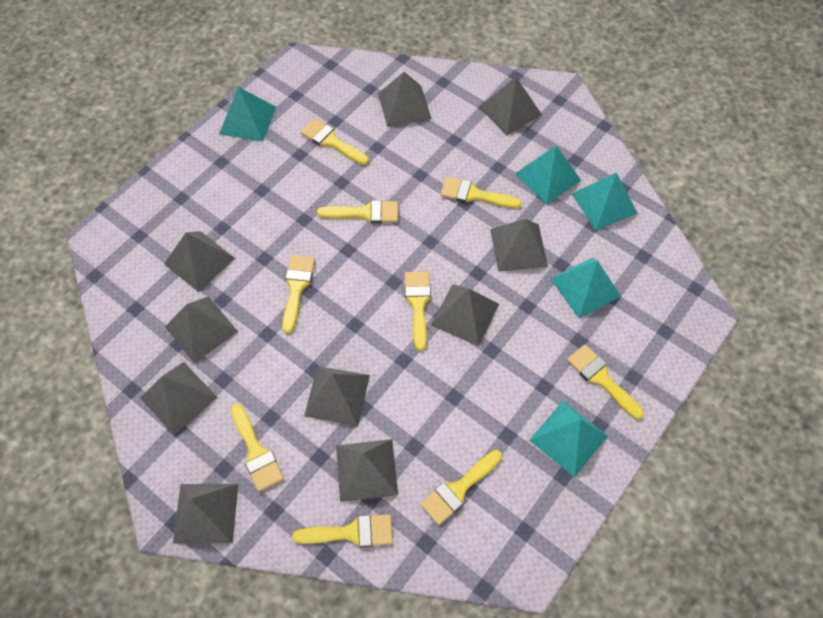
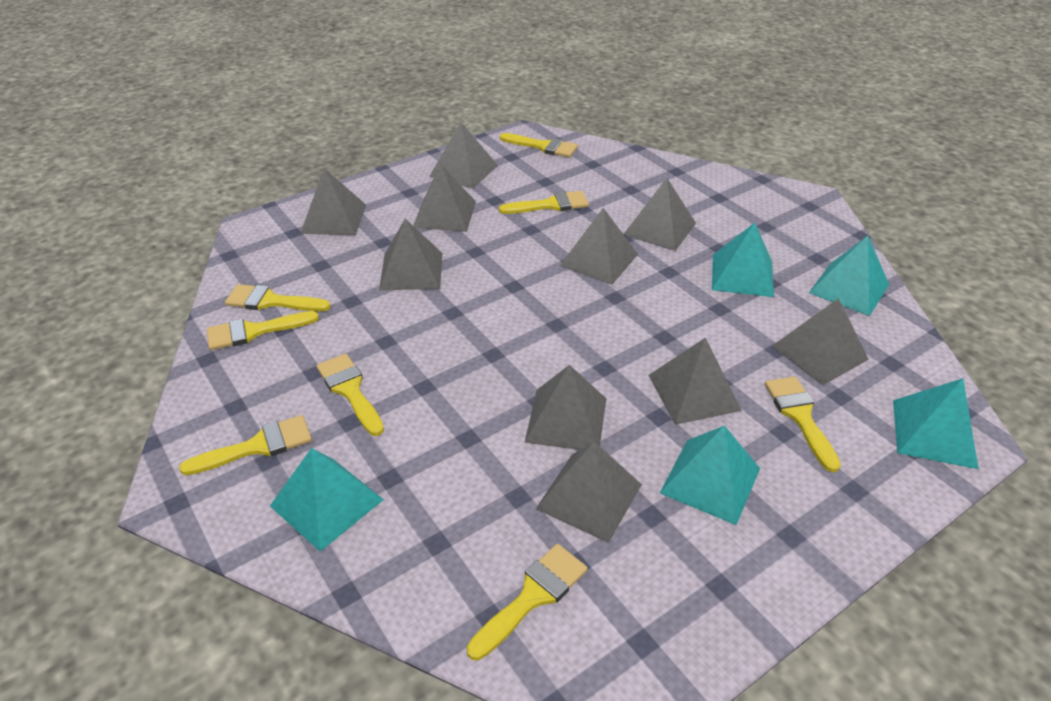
yellow brush: [231,403,284,492] [282,255,315,333] [292,514,393,547] [301,118,369,165] [317,200,398,223] [405,271,431,351] [420,450,502,525] [440,177,521,208] [567,344,644,419] = 9 -> [179,415,312,475] [207,311,319,350] [225,284,331,311] [317,354,384,436] [467,544,588,660] [499,191,589,214] [500,133,578,158] [765,376,841,472] = 8

